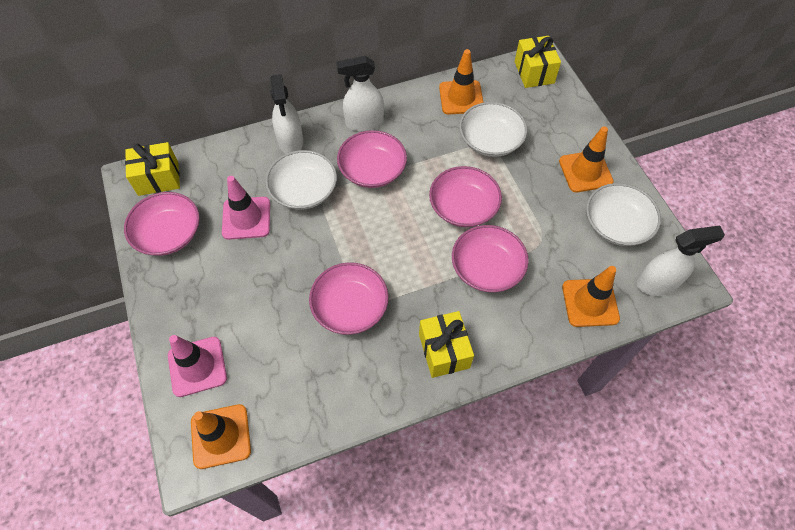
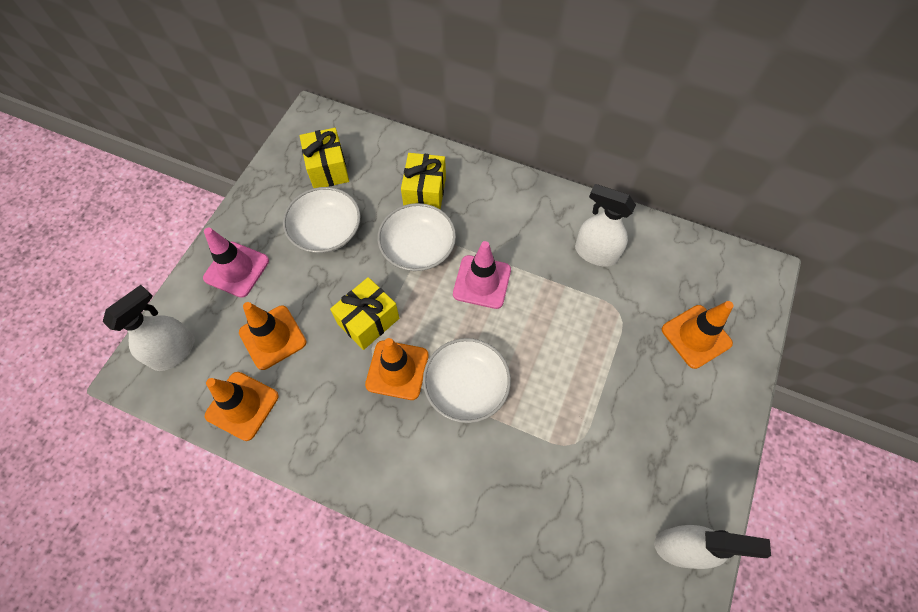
pink bowl: [124,192,200,256] [309,262,389,335] [337,130,407,188] [429,166,502,227] [452,225,529,292] = 5 -> none = 0

